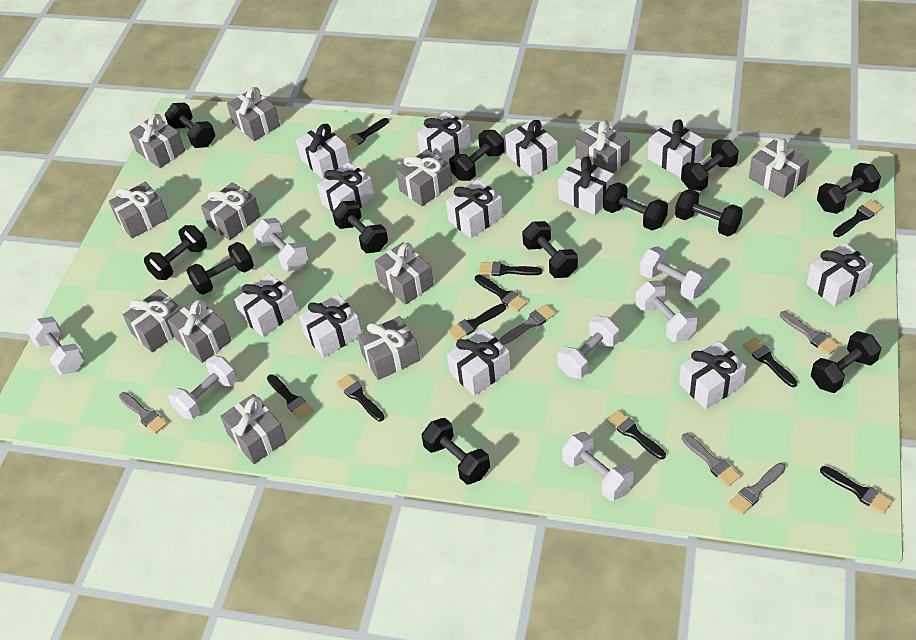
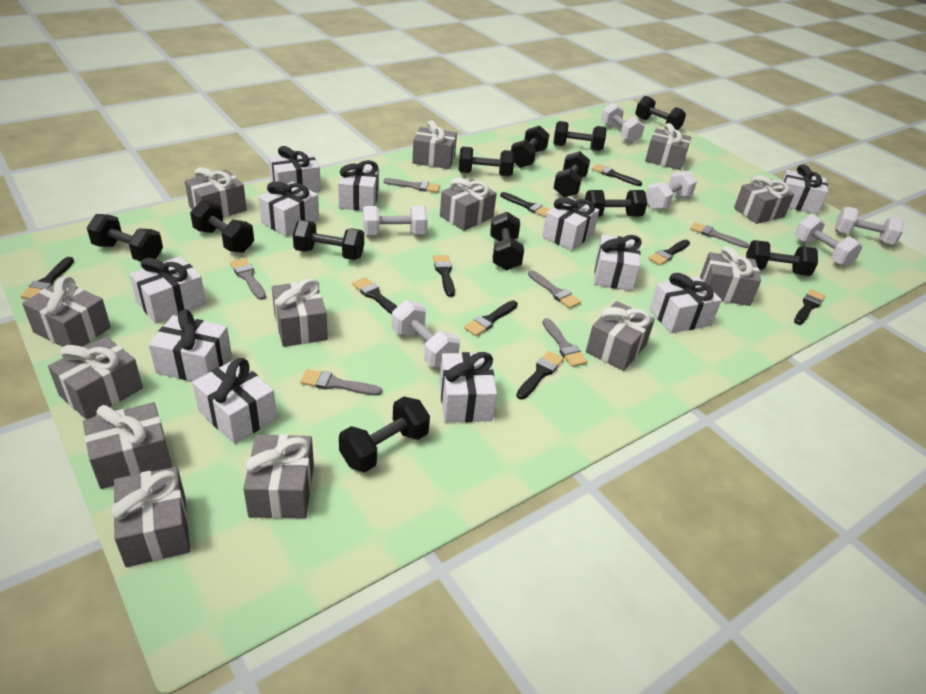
black brush: [267,374,313,420] [336,374,385,421] [343,118,389,151] [448,304,506,341] [475,275,528,312] [479,262,542,276] [607,410,666,459] [743,337,797,387] [820,466,893,514] [833,200,882,237] = 10 -> [20,257,74,299] [352,277,398,314] [433,255,455,297] [464,300,518,336] [500,192,550,217] [516,351,564,399] [592,164,642,186] [648,240,690,265] [794,289,825,325] = 9
grey brush: [119,392,168,434] [500,304,556,345] [682,433,741,486] [729,463,786,515] [780,311,839,355] = 5 -> [230,258,266,300] [300,369,382,396] [383,178,440,193] [528,270,581,309] [542,318,587,367] [690,222,749,248] = 6
grey gift: [109,182,169,238] [123,289,181,353] [129,114,185,168] [168,299,232,363] [201,182,261,240] [220,394,287,464] [227,87,280,141] [358,316,420,380] [374,242,434,305] [396,149,453,206] [575,120,630,173] [749,139,809,198] = 12 -> [22,276,111,347] [48,337,143,419] [83,402,172,489] [111,467,190,567] [185,167,247,217] [243,434,314,519] [272,278,328,347] [412,120,457,169] [440,178,497,231] [586,301,655,371] [645,123,691,170] [700,246,761,306] [734,175,794,224] = 13
white dumbbell: [27,317,85,375] [169,356,237,419] [253,218,309,272] [557,316,619,378] [562,432,634,501] [635,280,697,342] [640,246,708,300] = 7 -> [363,206,428,235] [392,300,460,368] [600,103,645,144] [646,170,697,210] [795,214,863,267] [834,207,905,245] = 6
white gift: [234,274,298,337] [296,124,350,180] [299,294,362,358] [317,162,375,212] [417,111,471,163] [446,179,503,238] [447,328,511,396] [505,120,558,177] [558,156,614,215] [648,120,704,178] [679,341,746,410] [807,242,873,307] = 12 -> [129,256,206,323] [149,309,232,381] [192,358,277,444] [258,181,319,237] [269,146,321,192] [338,160,379,211] [439,352,497,422] [542,197,599,251] [594,235,642,291] [649,273,722,333] [782,164,828,214] = 11

